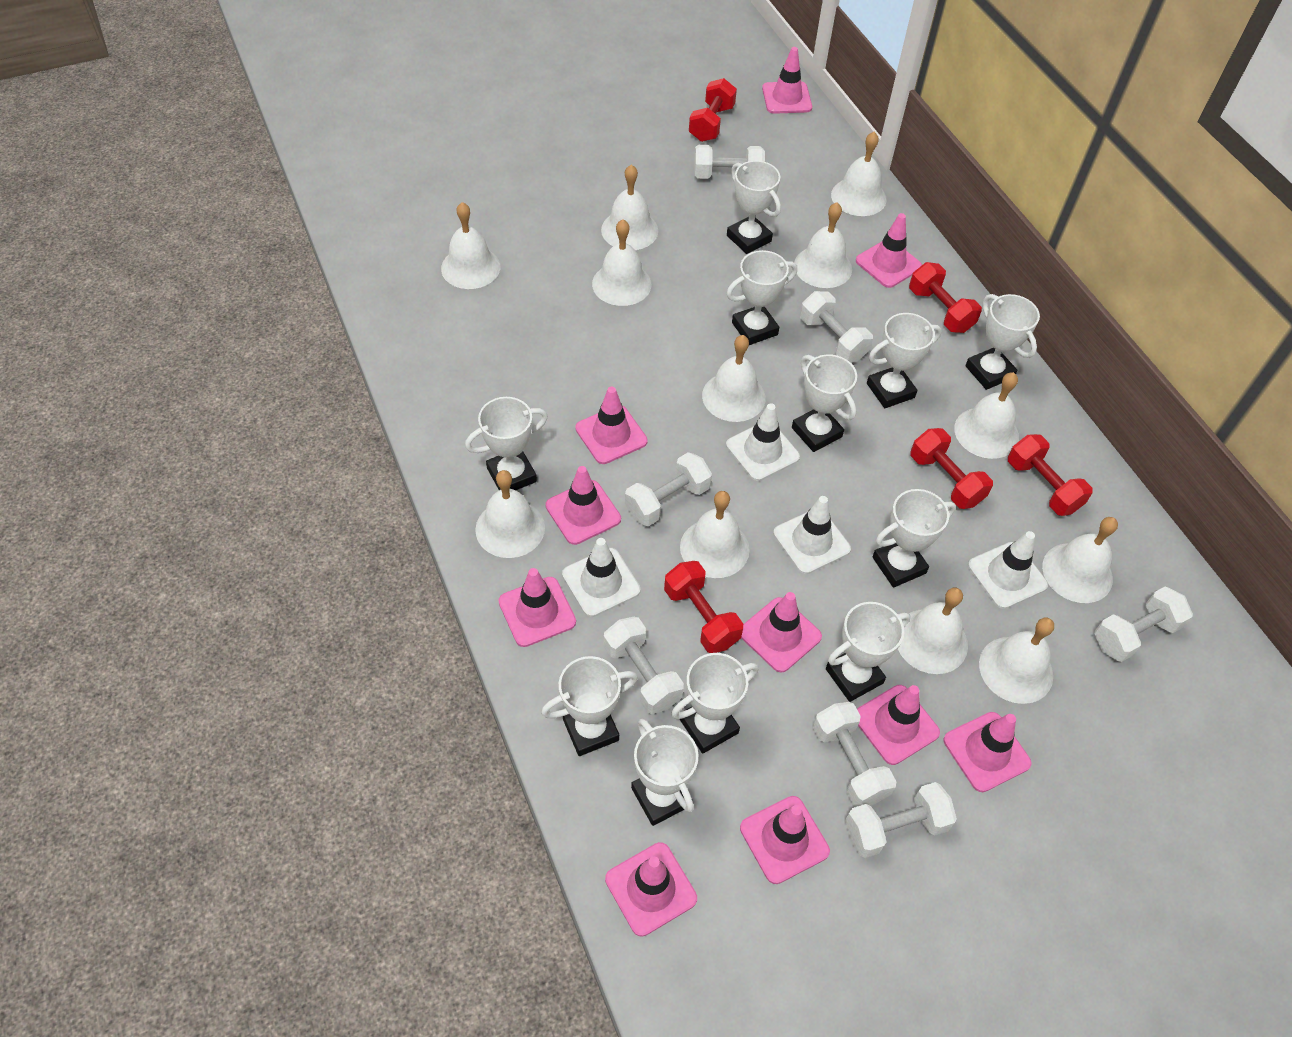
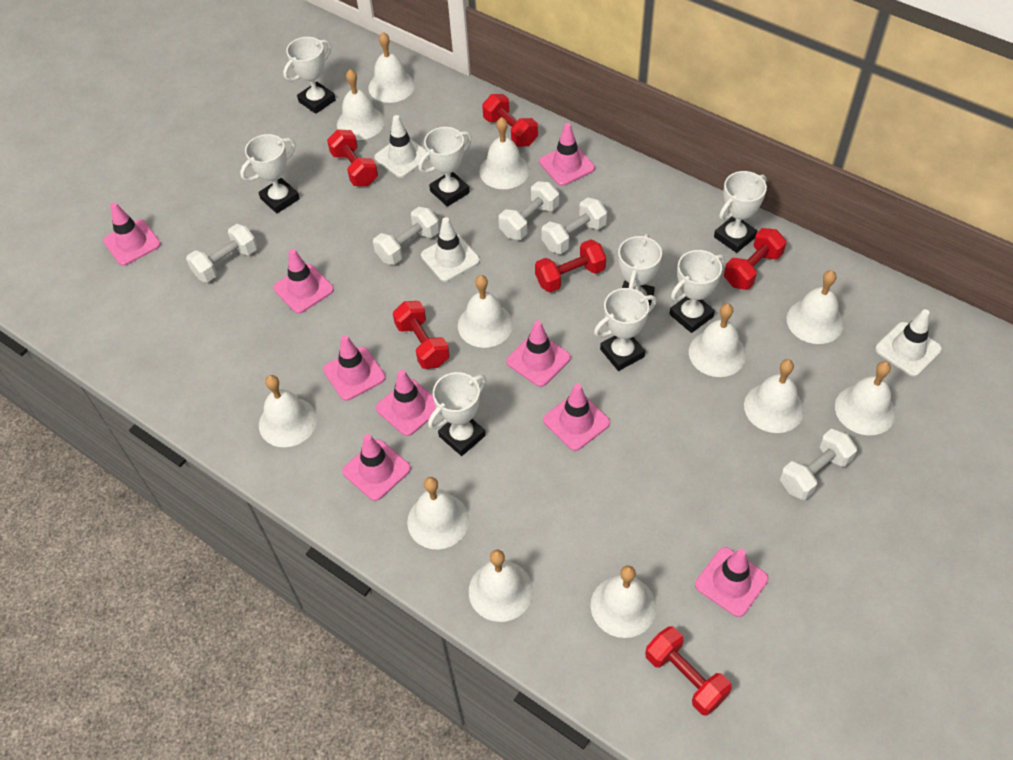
pink traffic cone: [498,568,576,647] [546,466,621,545] [575,387,648,464] [605,842,697,936] [740,796,830,884] [741,592,822,673] [762,47,812,114] [856,213,922,288] [857,685,940,765] [944,712,1032,792] = 10 -> [103,202,161,266] [273,249,334,314] [323,335,386,401] [342,434,411,501] [376,370,436,436] [506,321,571,387] [539,123,595,186] [543,384,610,451] [695,547,769,617] = 9
red dumbbell: [664,561,743,653] [689,78,737,142] [909,262,982,333] [911,428,993,509] [1008,434,1093,516] = 5 -> [327,129,378,186] [393,301,450,369] [482,94,538,147] [535,239,606,292] [645,626,732,716] [724,228,787,290] = 6
white dumbbell: [604,617,684,714] [625,452,712,526] [694,145,765,179] [800,291,873,362] [813,702,897,807] [845,782,957,858] [1094,587,1193,662] = 7 -> [186,224,258,282] [373,207,440,265] [499,181,559,240] [541,198,607,254] [780,429,857,500] = 5
white traffic cone: [562,538,640,617] [726,403,800,481] [773,496,851,574] [968,531,1048,609] = 4 -> [374,115,429,178] [421,217,480,282] [875,309,942,377] = 3
white trophy: [465,397,548,490] [541,656,638,756] [631,719,698,826] [671,653,758,754] [726,250,797,345] [727,161,781,254] [792,354,857,452] [826,602,910,702] [867,313,942,408] [872,489,956,588] [965,294,1040,390] = 11 -> [240,134,300,213] [283,37,336,114] [418,127,472,207] [428,372,487,456] [594,288,657,371] [618,234,662,305] [669,250,725,333] [714,171,767,253] = 8

